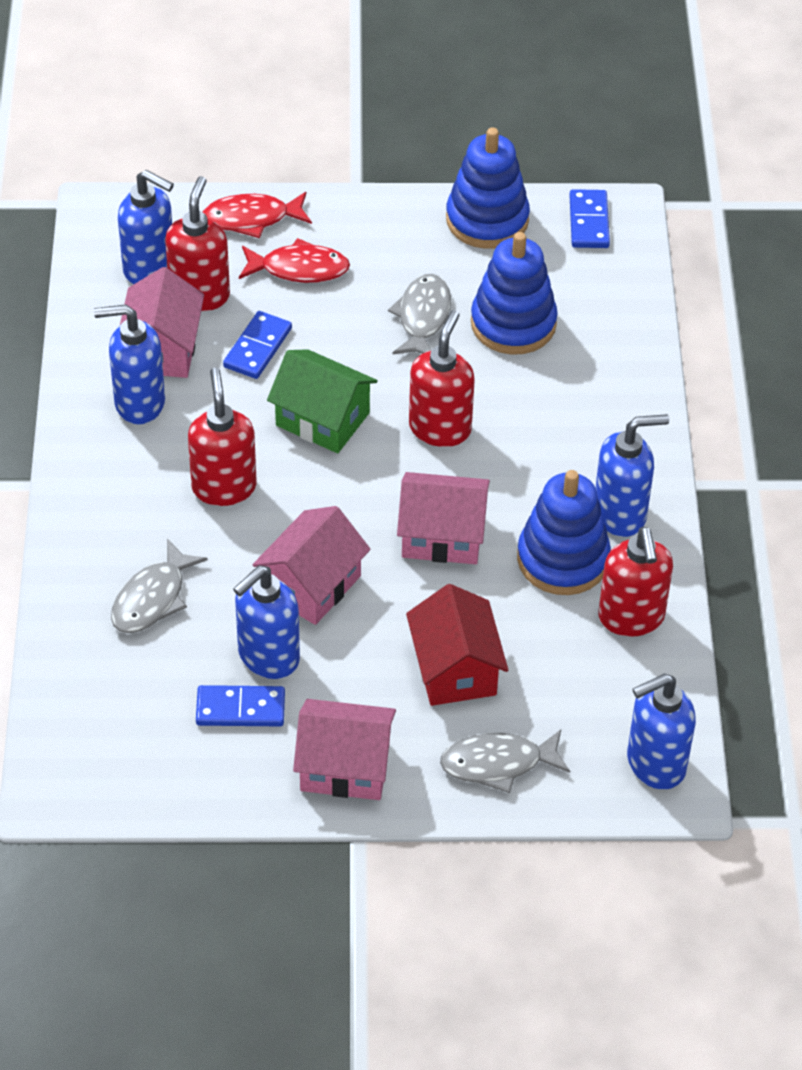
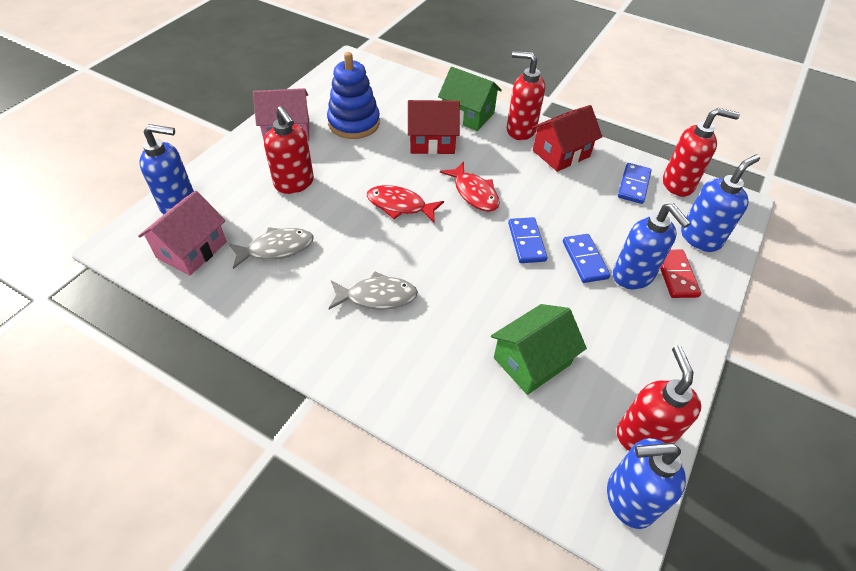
blue soap dispenser: [94,305,165,424] [118,170,174,284] [233,565,300,679] [595,414,669,537] [627,674,696,790] = 5 -> [139,124,194,214] [607,438,686,529] [613,203,691,289] [681,154,760,252] = 4
blue stacking toy: [446,127,530,249] [471,232,558,355] [517,470,611,595] = 3 -> [327,52,380,139] = 1
green house: [267,349,378,453] = 1 -> [438,67,502,131] [491,304,587,395] = 2
grey fish: [111,539,208,633] [388,274,451,354] [440,730,570,793] = 3 -> [228,227,314,269] [329,271,418,310] = 2
pink house: [120,267,204,378] [252,506,371,625] [293,699,396,800] [397,472,490,564] = 4 -> [138,191,227,276] [253,88,309,142] = 2
red domino: none = 0 -> [660,250,701,298] = 1
red house: [406,584,508,706] = 1 -> [408,100,460,154] [532,105,602,172] = 2

